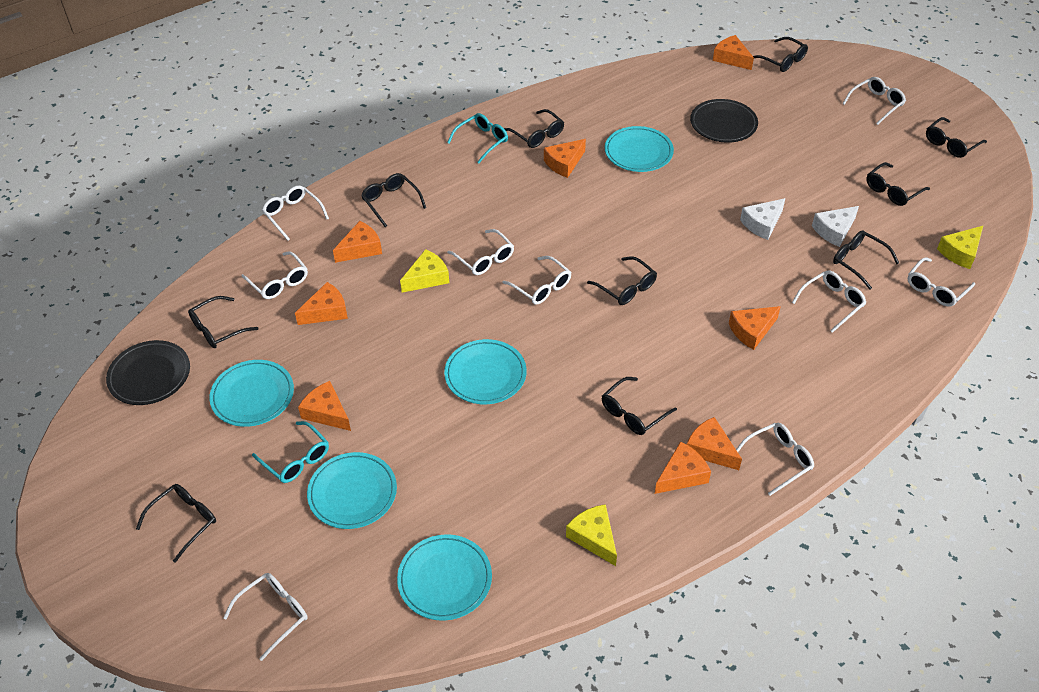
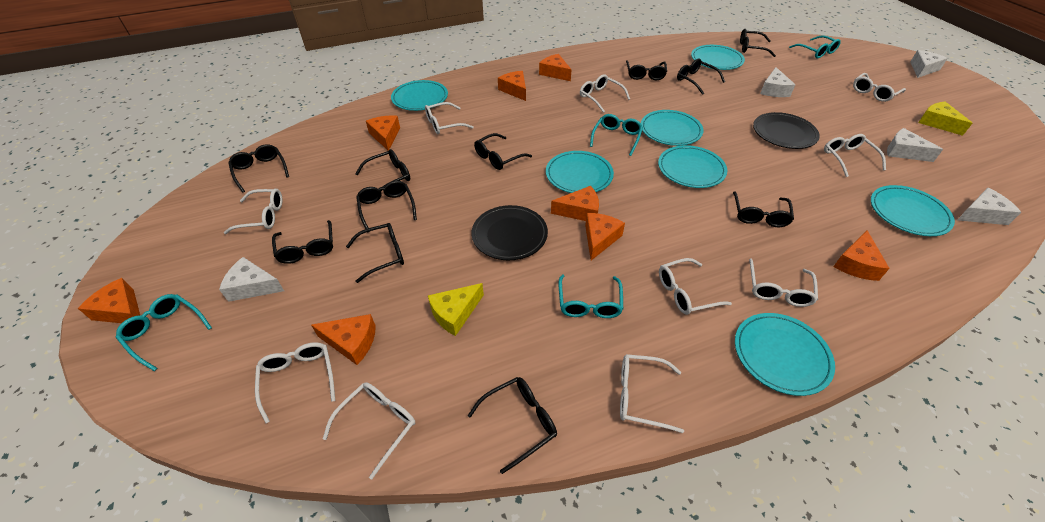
black glasses: [136,484,216,563] [188,296,259,348] [361,173,426,227] [504,109,564,148] [587,256,657,305] [602,377,677,435] [753,37,808,72] [833,230,899,290] [866,162,930,206] [926,117,987,158] = 10 -> [228,144,289,193] [272,220,333,264] [346,223,404,283] [355,149,410,191] [356,181,417,233] [467,377,557,474] [474,133,532,170] [626,60,667,80] [677,58,725,95] [733,191,794,227] [740,29,776,57] = 11
turquoise glasses: [252,421,329,483] [447,113,508,163] = 2 -> [115,294,212,371] [559,275,623,318] [590,114,643,156] [789,35,841,59] = 4
turquoise plate: [209,360,294,427] [307,452,397,529] [397,534,492,621] [444,339,527,404] [605,126,674,172] = 5 -> [391,80,448,111] [546,151,614,193] [641,110,704,146] [658,145,727,188] [691,45,745,70] [735,313,835,396] [871,185,955,236] = 7
white cheese: [740,198,785,240] [812,206,859,247] = 2 -> [219,257,284,302] [760,67,795,97] [887,128,943,162] [910,50,948,78] [957,188,1021,225] = 5
white glasses: [223,573,308,661] [241,251,308,299] [262,185,329,241] [447,229,514,275] [502,256,571,305] [736,423,814,496] [792,271,866,333] [843,77,906,125] [908,257,975,307] = 9 -> [224,189,282,234] [255,342,335,423] [323,382,415,479] [425,102,474,135] [580,74,630,113] [620,354,684,433] [659,258,732,315] [749,258,818,307] [824,134,886,177] [853,73,906,102] = 10
yellow cheese: [400,249,449,293] [566,504,617,566] [937,226,983,269] = 3 -> [428,283,484,336] [918,102,972,136] = 2

